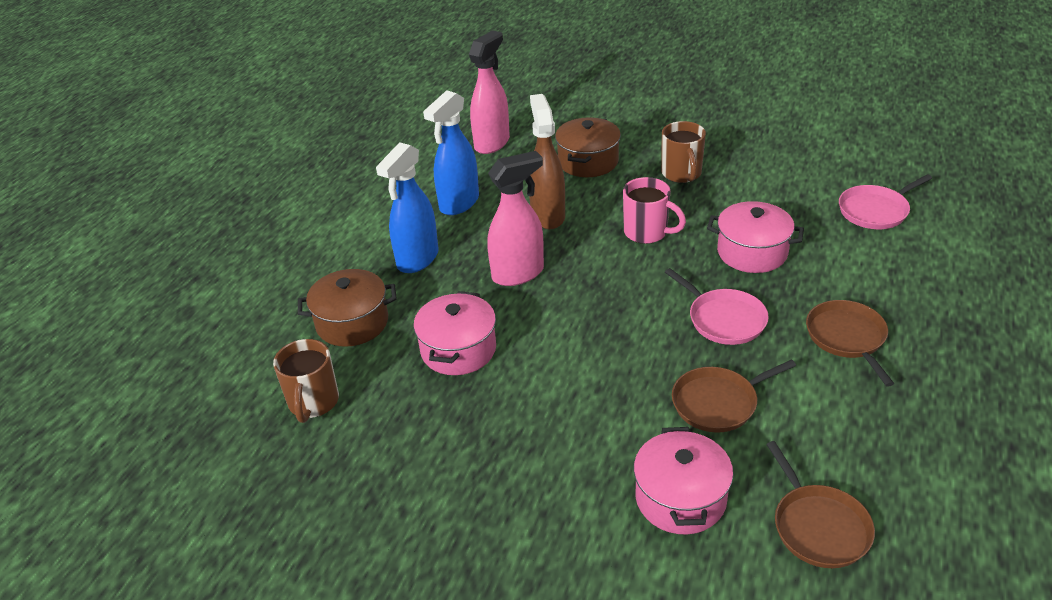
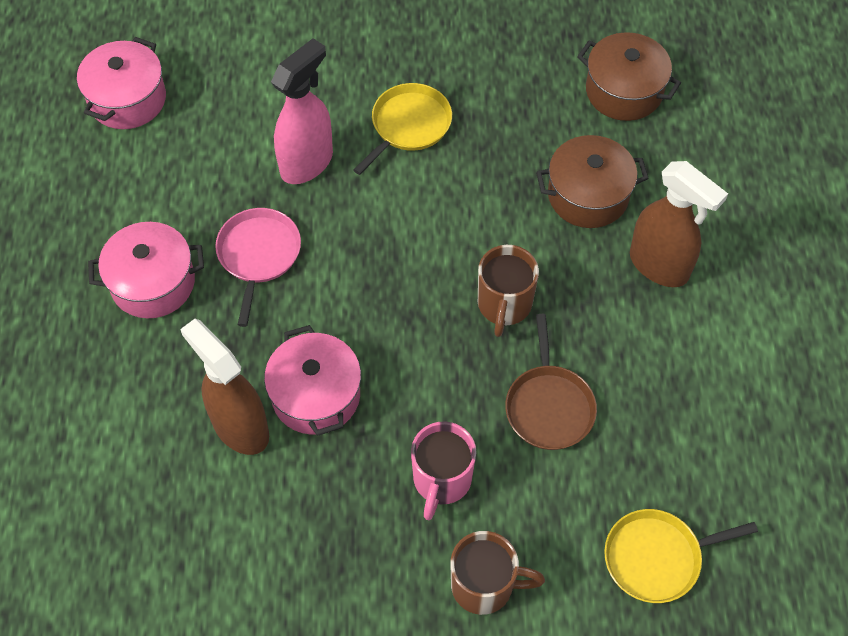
blue spray bottle: [376,142,438,273] [423,90,479,215] = 2 -> none = 0
brown pan: [672,360,796,432] [766,441,875,568] [806,300,894,387] = 3 -> [505,314,597,450] = 1
brown spray bottle: [529,94,565,229] = 1 -> [180,319,269,455] [630,161,728,287] = 2
pink pan: [665,268,769,345] [839,174,932,229] = 2 -> [215,208,301,327] = 1
pink spray bottle: [469,30,510,154] [487,151,544,286] = 2 -> [271,38,333,184] = 1
yellow pan: none = 0 -> [353,83,452,175] [604,509,758,603] = 2

